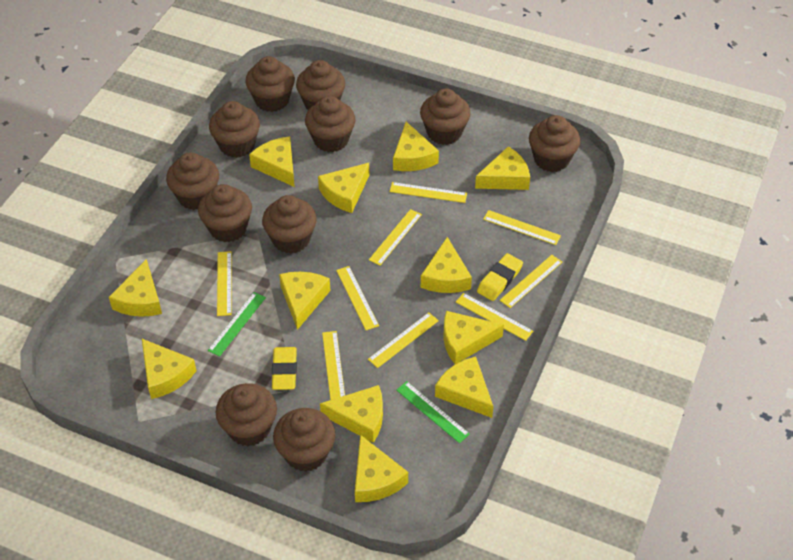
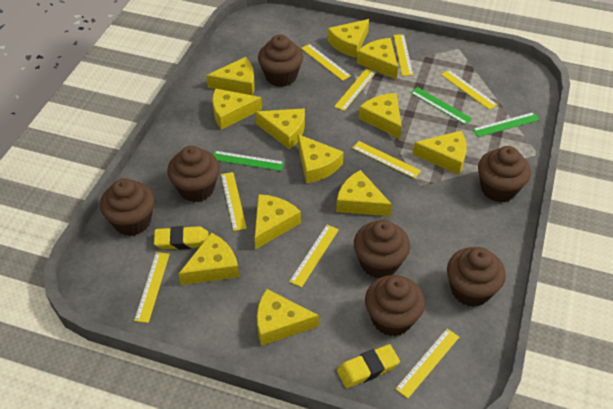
brown cupcake: [166,152,219,210] [198,184,252,242] [209,101,260,158] [215,383,277,446] [245,56,295,112] [262,195,317,254] [273,408,335,472] [296,60,345,110] [305,96,356,152] [420,89,471,145] [529,115,580,172] = 11 -> [100,178,155,236] [167,146,220,202] [258,34,303,87] [354,220,410,278] [365,275,425,336] [447,247,506,307] [478,146,531,203] = 7
green ruler: [208,292,266,357] [396,381,470,443] = 2 -> [213,151,284,171] [411,87,472,125] [473,112,540,137] = 3

